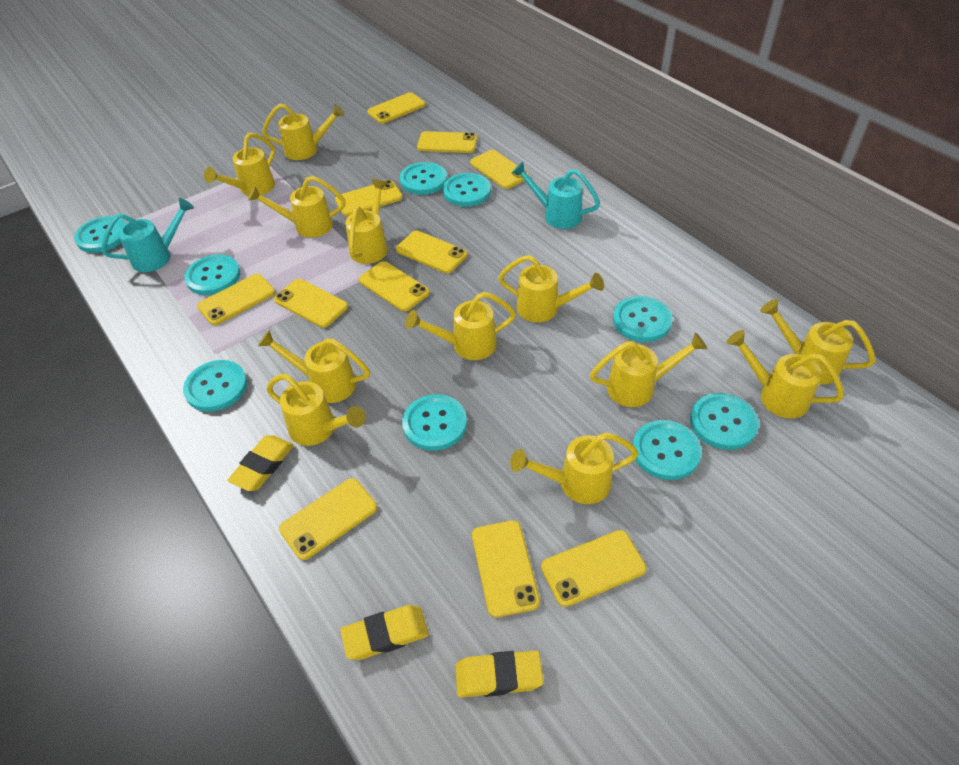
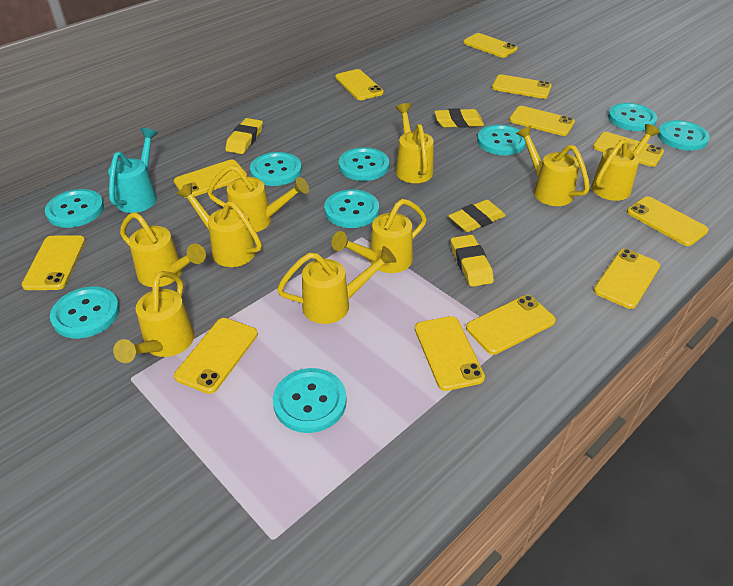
turquoise watering can: [101,198,194,272] [512,161,600,229] = 2 -> [108,128,158,213] = 1
yellow eraser: [227,435,294,491] [340,605,429,660] [455,651,543,698] = 3 -> [225,118,263,154] [434,108,484,128] [448,200,506,232] [451,235,494,287] = 4
yellow phone: [197,274,275,325] [274,279,348,328] [279,478,377,560] [335,180,403,216] [359,261,430,311] [367,92,426,124] [396,231,468,273] [417,131,478,153] [470,150,529,189] [472,520,540,618] [541,530,646,607] = 11 -> [22,235,86,290] [174,160,247,198] [174,318,258,394] [335,69,384,100] [415,316,485,391] [463,33,518,58] [466,295,556,355] [492,74,552,99] [509,106,575,136] [593,132,664,167] [593,249,660,309] [627,196,708,246] = 12
yellow watering can: [204,133,275,196] [248,176,346,238] [258,330,370,403] [262,104,345,160] [267,374,365,446] [345,179,388,264] [405,292,516,360] [498,255,604,322] [510,433,639,504] [590,332,707,407] [727,330,844,418] [760,299,875,384] = 12 -> [113,271,194,363] [120,212,206,287] [177,183,262,267] [207,165,309,232] [277,246,397,324] [332,199,427,273] [396,103,434,183] [516,126,590,206] [591,124,660,201] = 9

